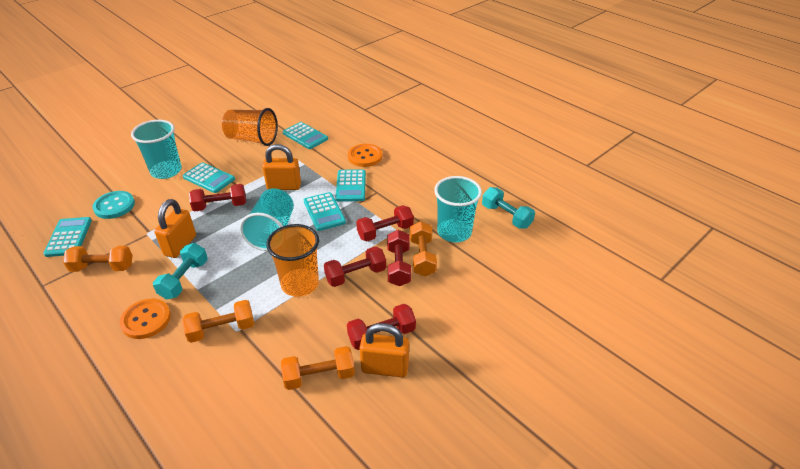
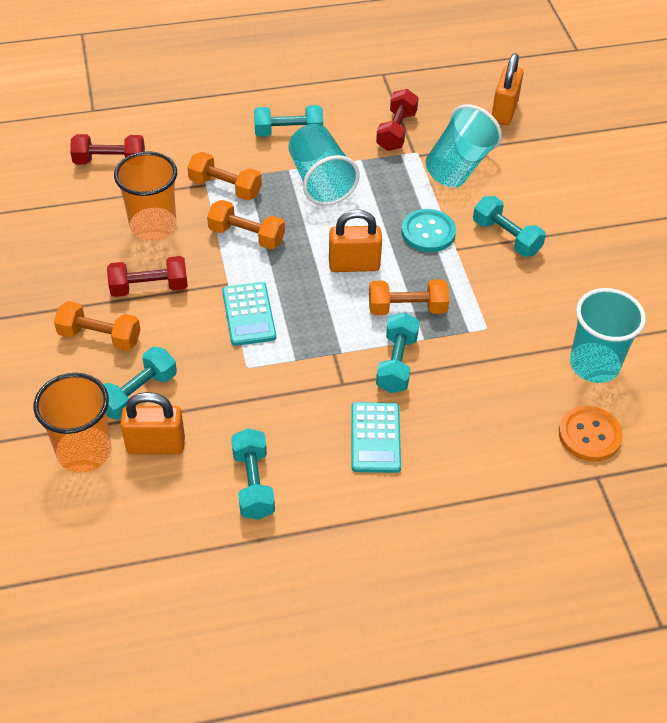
orange button: [120,299,171,339] [348,144,382,167] = 2 -> [559,406,623,461] = 1
red dumbbell: [189,184,246,211] [324,246,386,287] [347,304,416,350] [356,205,414,241] [387,230,411,286] = 5 -> [70,134,145,165] [107,256,188,297] [376,89,419,151] = 3
turquoise calculator: [43,217,92,257] [183,162,235,193] [283,122,328,149] [304,192,346,231] [335,169,366,201] = 5 -> [222,282,276,346] [351,402,401,473] = 2
turquoise dumbbell: [153,243,208,300] [482,187,535,229] = 2 -> [104,347,177,420] [231,428,275,520] [254,105,323,137] [376,313,420,393] [473,196,546,257] = 5

